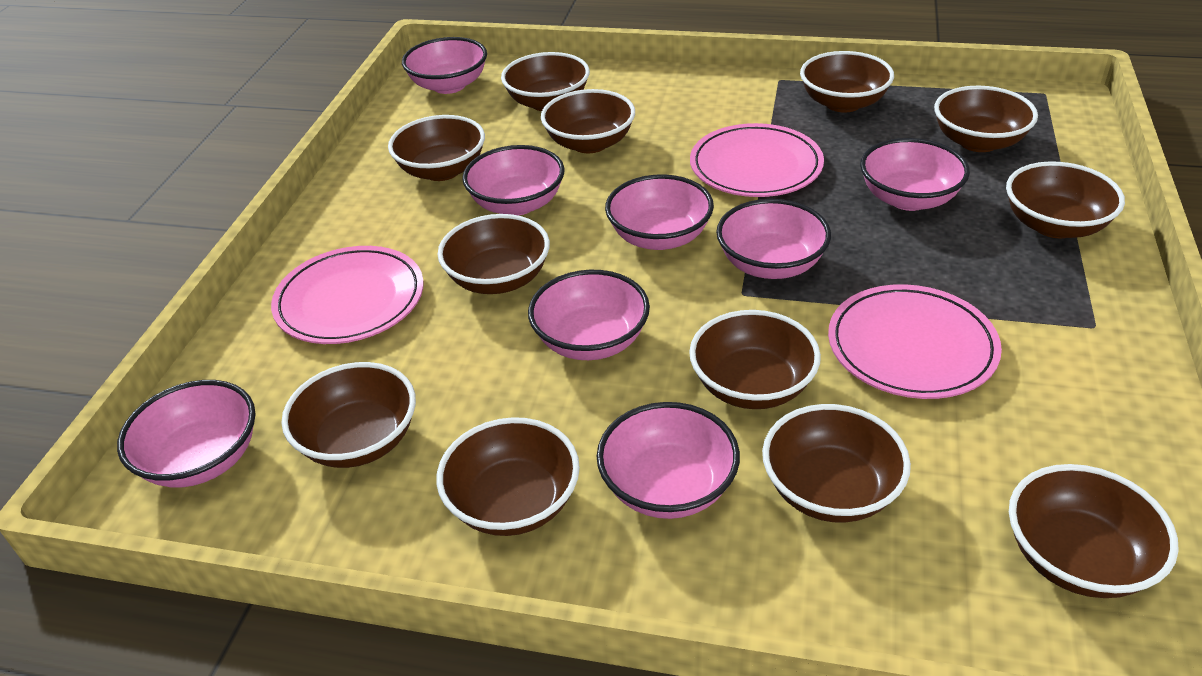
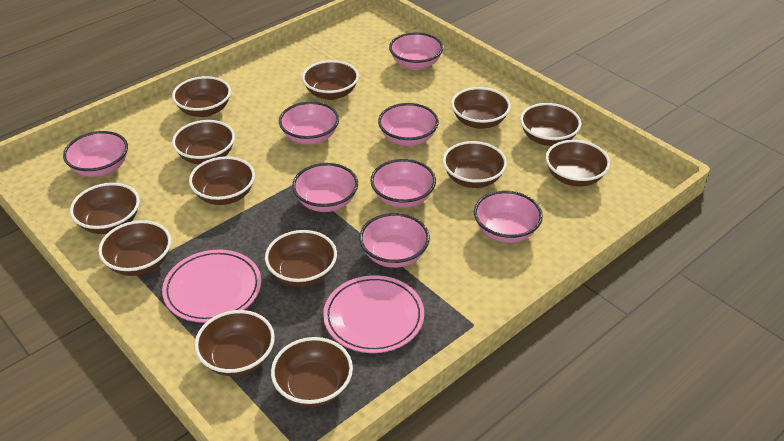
brown bowl: [281,362,416,468] [388,115,485,181] [436,417,580,536] [437,214,550,294] [501,52,590,111] [541,89,635,153] [689,310,821,409] [762,404,911,523] [800,51,894,113] [934,86,1038,152] [1006,161,1125,238] [1009,464,1179,598] = 12 -> [70,183,140,234] [98,220,171,276] [172,76,231,117] [172,120,235,164] [189,156,255,205] [195,310,275,376] [265,230,337,287] [271,337,353,407] [302,60,359,100] [443,141,507,188] [451,87,511,129] [520,103,581,146] [545,140,610,187] = 13
pink plate: [271,246,424,344] [690,123,824,197] [828,284,1002,399] = 3 -> [162,249,261,323] [323,275,424,353] = 2

